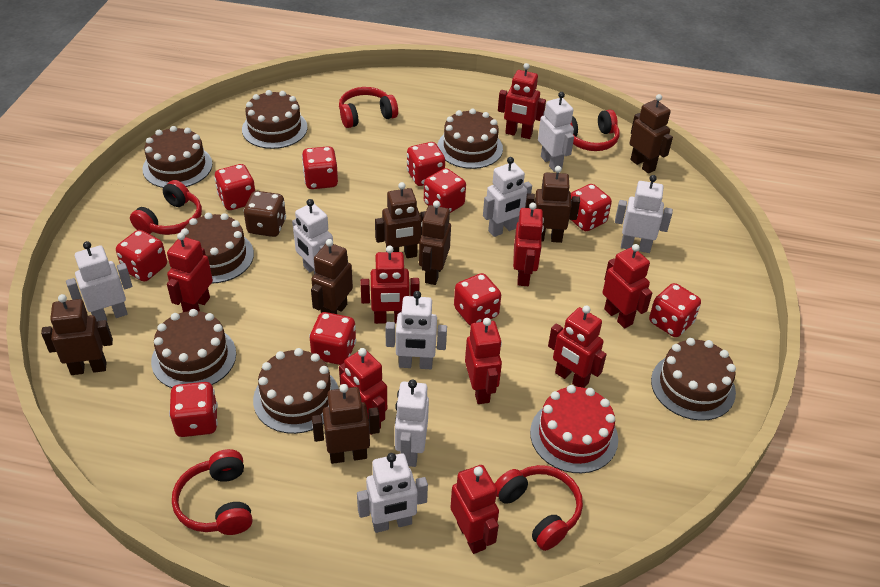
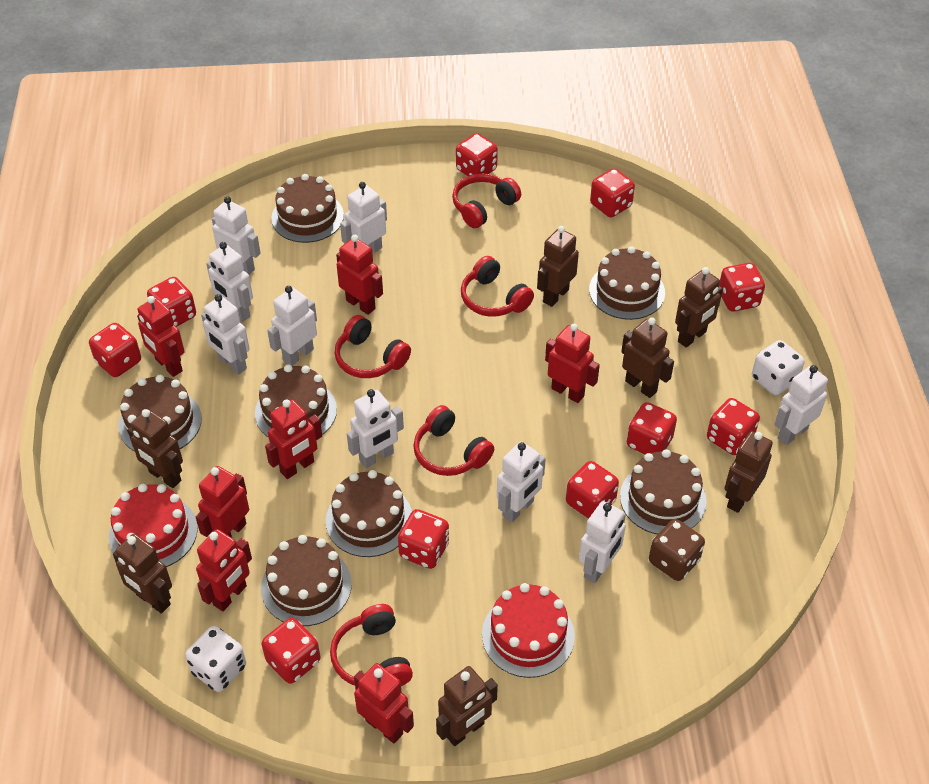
red cake: [530,385,618,473] = 1 -> [109,484,198,567] [482,583,575,678] = 2
red robot: [167,232,213,312] [339,348,387,435] [361,246,420,324] [450,465,499,554] [465,318,502,404] [498,63,546,139] [513,202,544,286] [548,305,607,388] [602,244,652,328] = 9 -> [137,296,185,377] [196,466,249,538] [196,529,252,611] [265,399,322,479] [336,235,383,315] [354,663,414,743] [545,324,600,403] = 7
white dice: none = 0 -> [185,626,246,692] [752,340,804,395] = 2
white robot: [66,241,132,321] [292,199,333,275] [357,453,428,533] [385,291,447,369] [395,380,429,467] [483,157,532,237] [538,92,574,172] [615,175,673,253] = 8 -> [201,294,250,375] [206,242,253,322] [212,196,261,275] [267,286,317,366] [340,182,387,253] [347,389,404,468] [497,441,546,523] [579,501,626,583] [774,365,828,445] = 9

